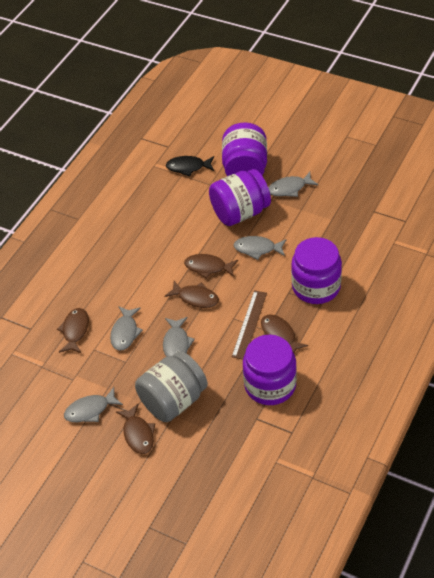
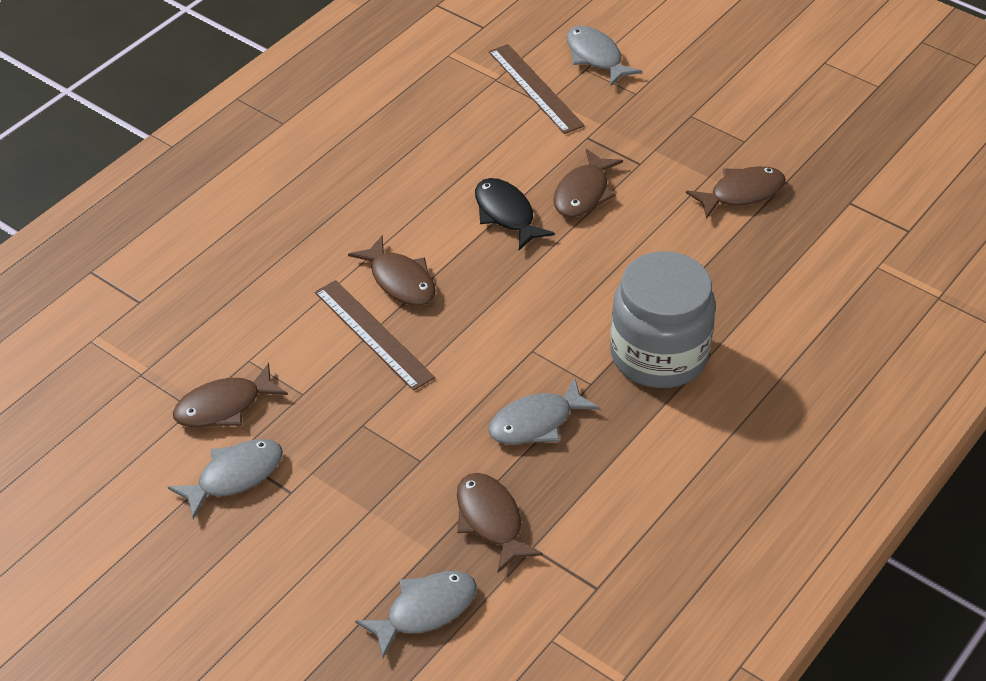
brown ruler: [232,290,267,359] = 1 -> [315,280,435,391] [489,44,585,134] = 2
grey fish: [64,387,123,422] [110,306,143,351] [163,317,195,357] [233,236,286,260] [268,172,318,197] = 5 -> [168,439,283,519] [355,571,477,658] [488,378,600,444] [566,26,642,86] = 4
purple jar: [209,169,271,226] [222,123,267,176] [243,335,297,405] [291,237,342,304] = 4 -> none = 0

